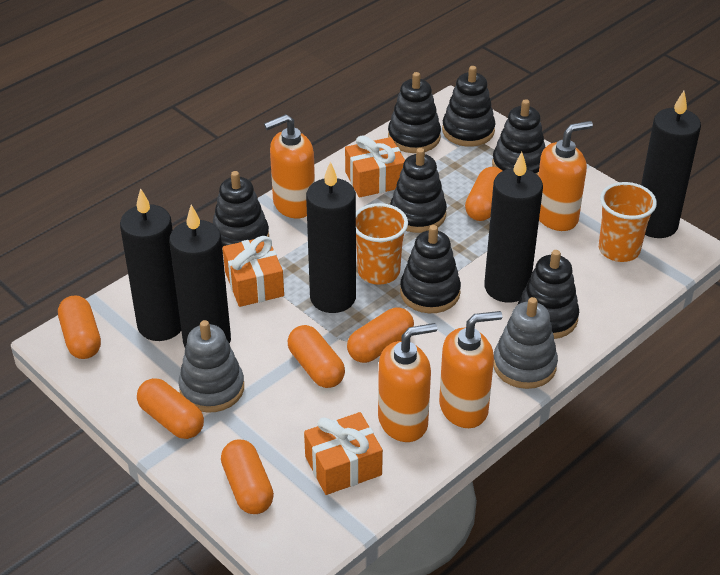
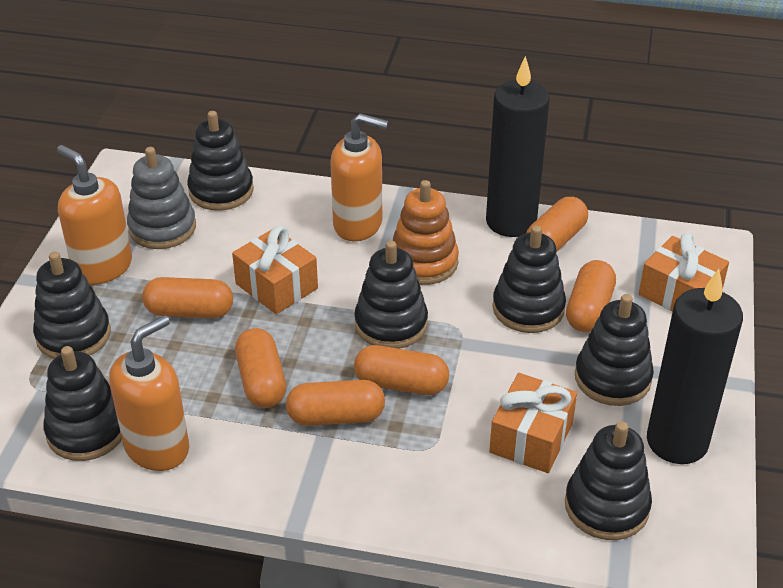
black candle: [120,188,181,341] [169,205,231,347] [306,161,356,313] [484,152,543,303] [641,91,701,238] = 5 -> [486,56,550,237] [647,269,743,464] = 2
grey stacking toy: [179,320,244,413] [493,297,558,389] = 2 -> [127,147,196,249] = 1
orange cup: [356,203,408,285] [599,182,657,262] = 2 -> none = 0
orange soap dispenser: [264,114,315,219] [378,323,437,442] [439,311,502,428] [538,121,593,231] = 4 -> [57,145,132,285] [109,315,189,471] [331,113,388,242] = 3
orange stacking toy: none = 0 -> [393,180,459,285] = 1

